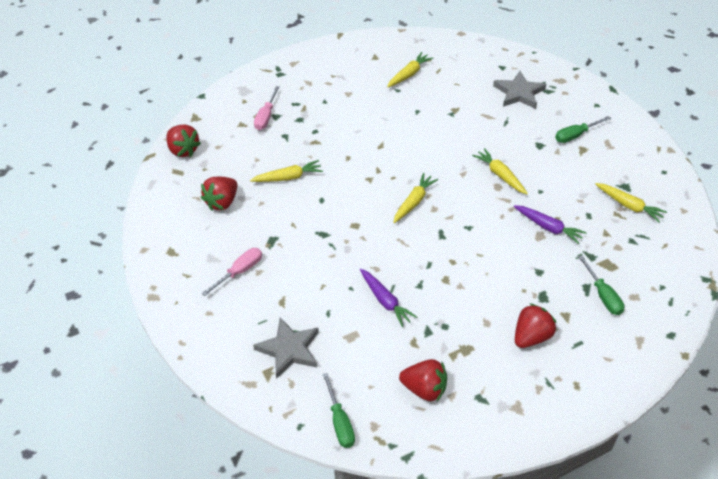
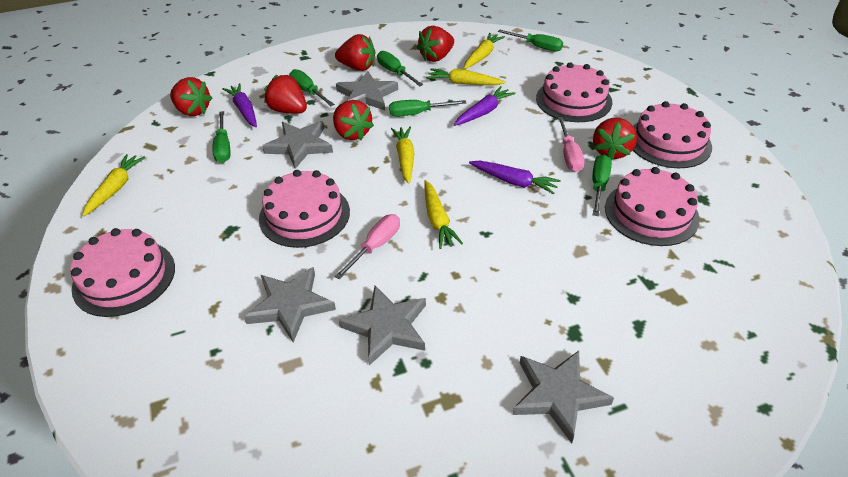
green screwdriver: [323,373,355,448] [555,116,611,143] [578,255,625,315] = 3 -> [212,111,231,163] [289,69,335,106] [377,51,423,86] [389,100,466,117] [498,29,563,51] [592,154,612,216] = 6
grey star: [253,318,319,379] [493,71,546,109] = 2 -> [244,267,336,342] [262,121,333,169] [336,71,398,110] [339,286,426,366] [513,351,614,443] = 5
pink cake: none = 0 -> [70,228,175,317] [259,170,350,248] [536,62,612,122] [605,167,700,246] [633,101,712,168] = 5
purple carrot: [360,269,417,327] [514,205,587,244] = 2 -> [222,83,257,127] [454,86,516,126] [469,161,561,195] = 3
red strawberry: [166,125,201,157] [201,177,238,210] [399,359,447,401] [515,303,557,348] = 4 -> [170,77,213,116] [264,75,307,114] [333,100,374,140] [335,34,375,71] [417,26,454,62] [593,118,637,159] = 6

